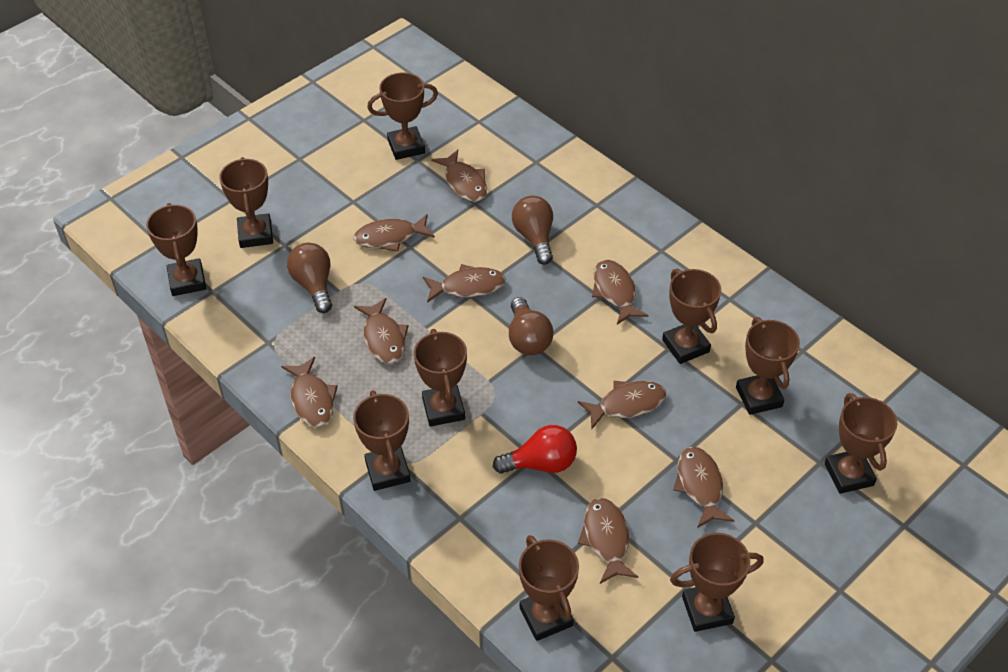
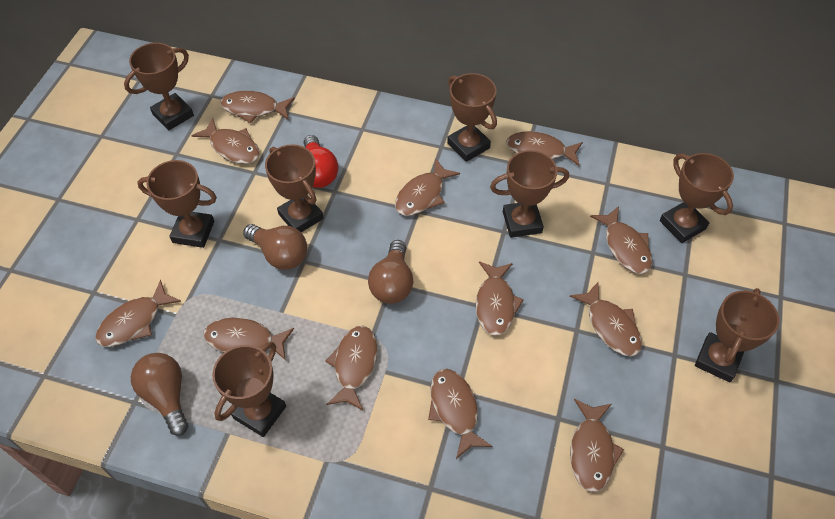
brown fish: [281,357,338,427] [354,214,435,252] [354,298,409,364] [423,264,506,303] [431,150,487,202] [578,381,666,429] [578,498,638,584] [592,260,649,324] [673,447,734,528] = 9 -> [95,279,181,347] [191,118,260,164] [204,318,294,361] [221,91,295,123] [325,326,378,410] [395,158,460,216] [428,369,492,459] [476,261,524,336] [506,131,583,166] [570,282,642,356] [570,399,624,492] [590,206,652,274] = 12
brown trophy: [146,203,206,296] [219,157,273,248] [353,390,411,491] [367,72,438,160] [414,329,467,427] [519,535,579,641] [662,269,721,364] [670,533,764,632] [736,317,800,415] [824,393,898,494] = 10 -> [124,43,194,131] [137,160,217,248] [212,342,286,437] [265,144,324,232] [447,73,497,162] [490,150,569,238] [660,153,734,243] [695,288,779,382] = 8

